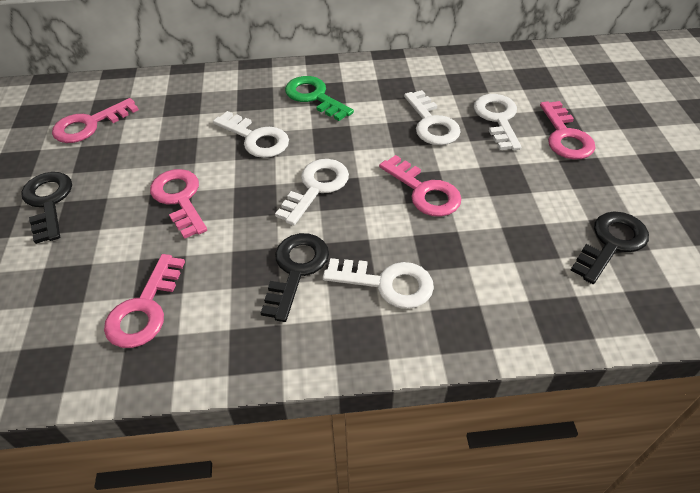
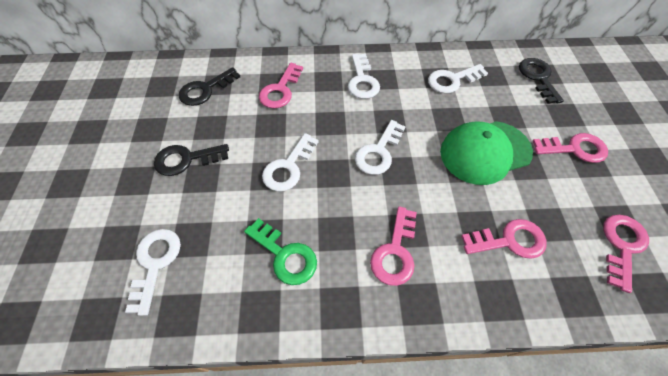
green cap: none = 0 -> [440,121,533,185] = 1

